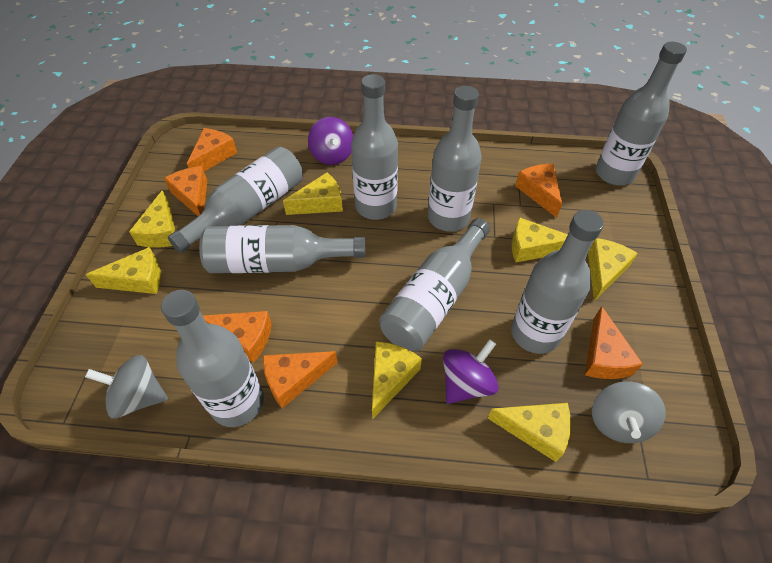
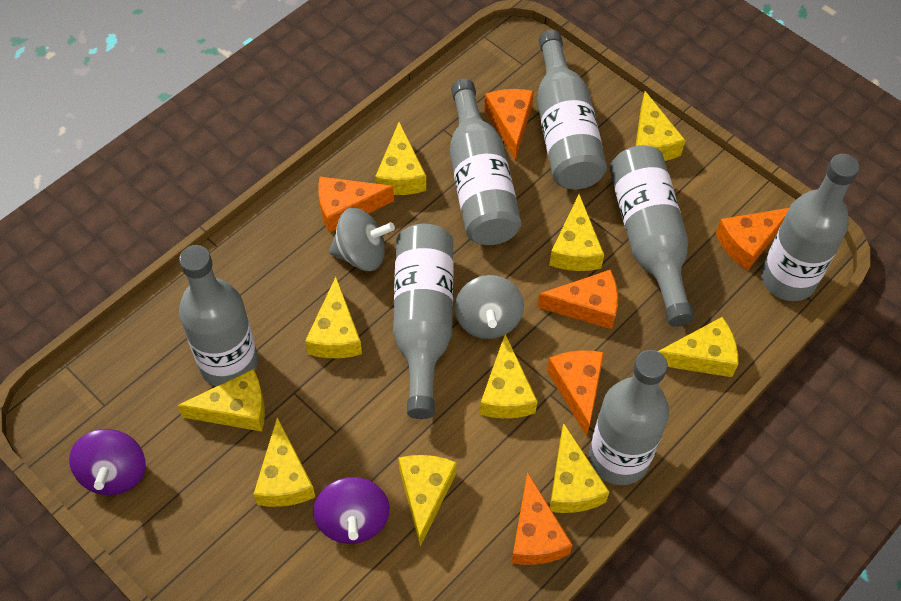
grey bottle: [161,290,264,427] [168,147,303,253] [199,225,365,273] [351,74,398,220] [379,218,490,351] [428,86,482,232] [511,210,604,354] [596,42,687,185] = 8 -> [179,245,258,387] [393,224,454,419] [450,79,522,245] [537,30,607,189] [589,350,669,485] [609,145,694,327] [761,154,860,301] = 7
yellow cheese: [85,247,161,294] [129,190,175,248] [283,173,343,215] [372,341,422,420] [488,403,571,462] [512,217,568,263] [588,238,638,301] = 7 -> [177,369,265,432] [254,417,315,507] [305,277,362,358] [375,122,426,195] [399,455,457,547] [480,334,538,418] [549,194,604,271] [550,423,609,513] [636,91,685,161] [658,317,738,377] = 10

